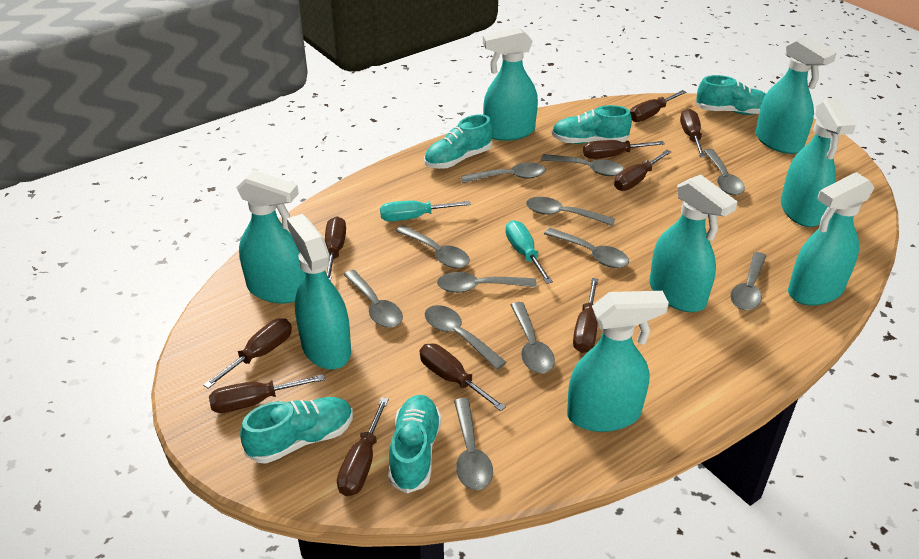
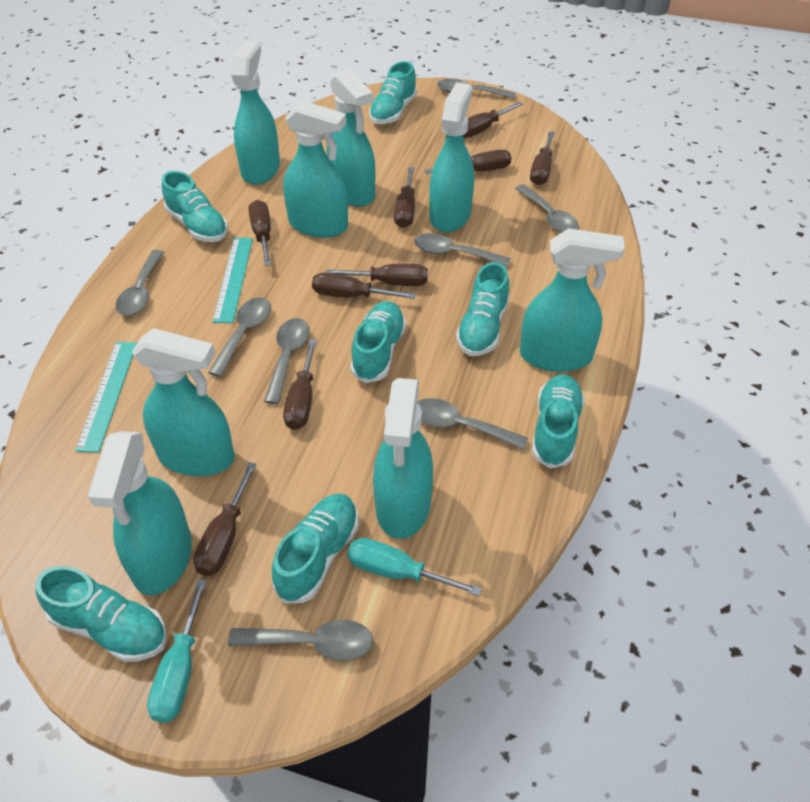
brown screwdriver: [203,319,292,389] [209,374,325,413] [325,216,346,281] [337,397,389,496] [420,343,506,411] [573,278,598,353] [583,140,665,159] [614,150,671,191] [630,90,686,122] [680,109,706,157] = 10 -> [193,462,257,576] [249,200,271,266] [283,339,317,430] [312,273,416,299] [325,264,428,286] [394,167,415,228] [424,150,511,174] [463,102,523,138] [530,131,555,185] = 9
grey spoon: [344,270,403,328] [396,225,470,268] [425,305,507,370] [437,272,537,293] [454,398,493,490] [461,162,546,183] [511,302,555,373] [526,197,615,226] [541,154,624,176] [544,228,629,268] [704,149,745,195] [730,252,766,310] = 12 -> [116,250,164,316] [208,297,271,377] [228,620,373,661] [264,318,310,404] [414,233,511,267] [417,398,528,450] [437,79,516,99] [515,184,579,233] = 8
turquoise ruler: none = 0 -> [75,342,137,452] [213,238,253,323] = 2
turquoise shoe: [240,397,353,464] [388,395,441,494] [424,114,492,169] [552,105,632,144] [695,75,766,115] = 5 -> [36,566,167,662] [162,171,228,242] [272,493,359,604] [350,301,406,383] [369,61,417,124] [456,262,510,356] [532,374,585,468] = 7

